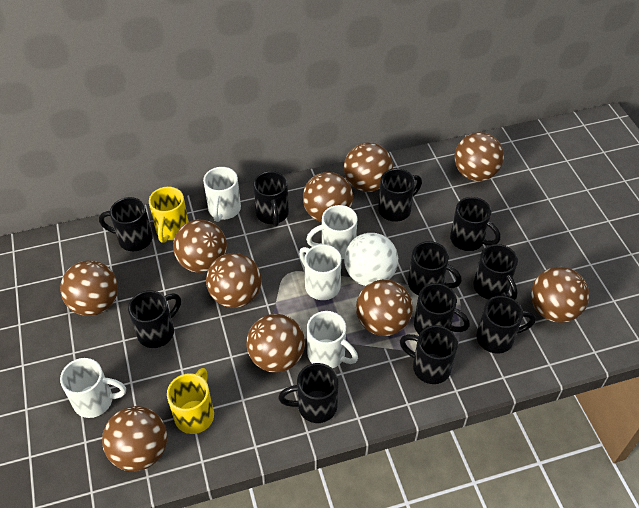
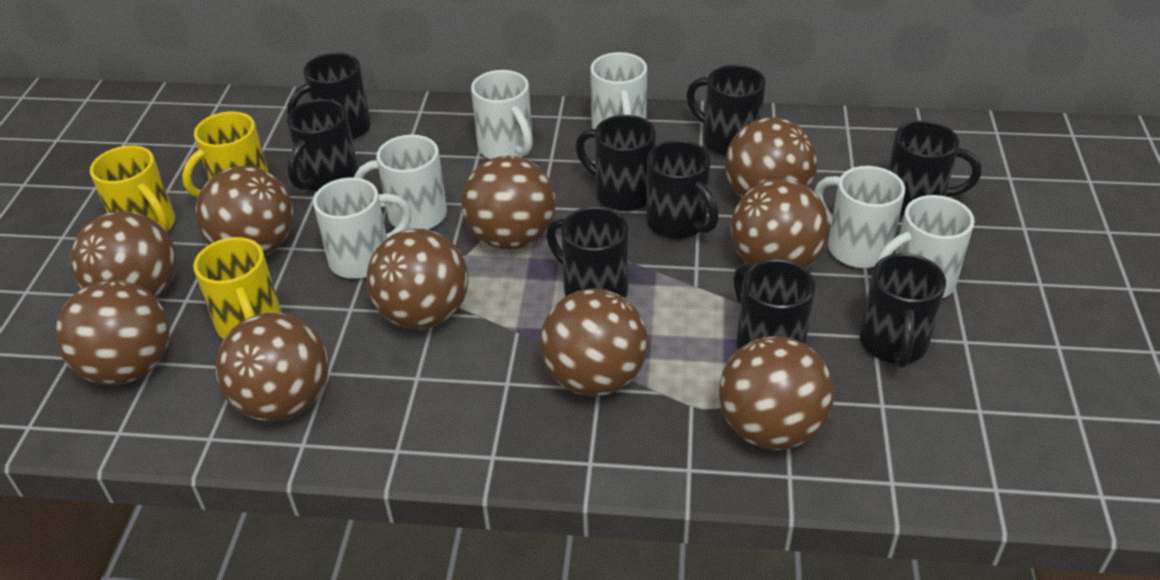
black mug: [99,197,153,251] [128,290,181,348] [253,171,289,226] [278,363,338,423] [378,169,422,222] [400,325,458,384] [408,241,462,295] [414,283,470,334] [450,197,501,251] [474,244,518,300] [477,296,536,353] = 11 -> [287,53,371,140] [287,99,358,192] [546,206,629,298] [576,115,656,211] [646,140,719,239] [686,65,766,156] [733,259,815,350] [859,253,946,368] [888,121,981,217] = 9
white ball: [344,233,398,286] = 1 -> none = 0
white mug: [60,358,126,418] [203,167,241,222] [299,244,342,300] [306,205,357,259] [307,311,358,368] = 5 -> [313,177,411,279] [354,135,447,230] [471,70,533,159] [590,52,647,129] [814,166,905,268] [875,195,975,298] = 6
yellow mug: [149,187,189,243] [167,368,214,434] = 2 -> [90,145,175,232] [182,111,268,198] [193,237,281,339] = 3

